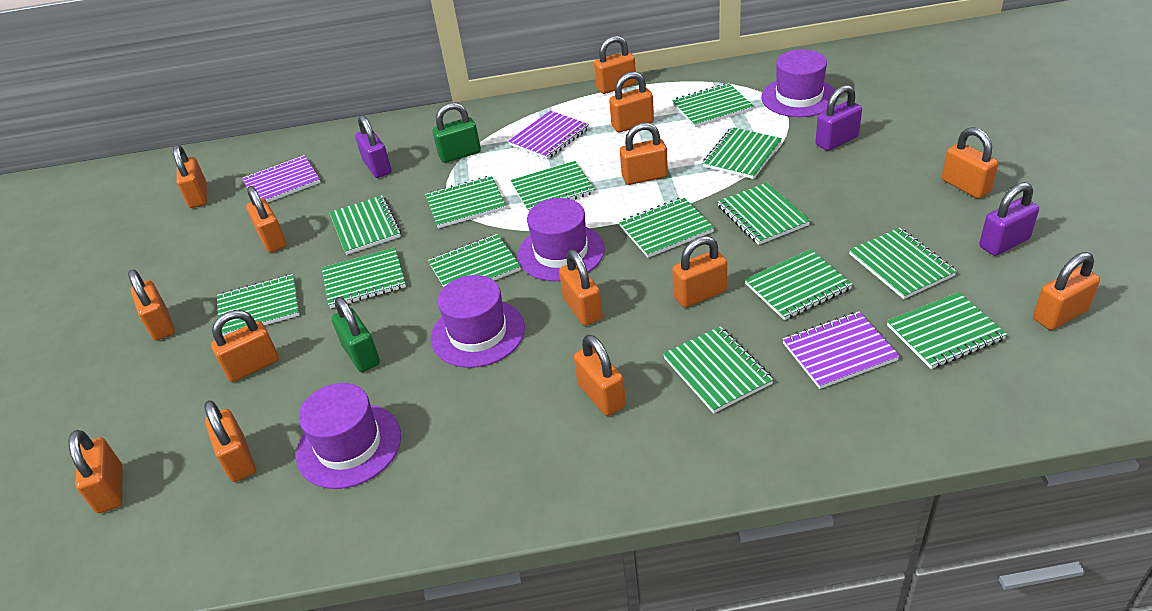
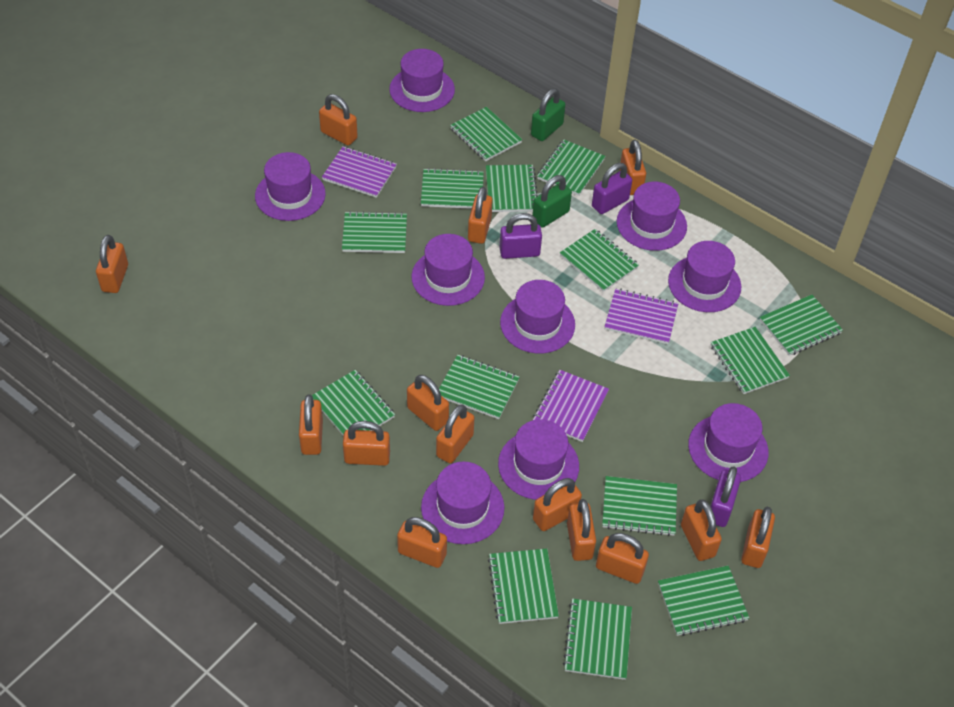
purple hat: [296,383,401,489] [431,275,525,368] [518,198,605,281] [761,50,837,117] = 4 -> [255,152,326,221] [389,49,455,112] [411,234,485,306] [421,462,504,544] [498,419,579,500] [500,280,575,354] [617,182,687,251] [668,241,741,312] [688,403,769,482] = 9

